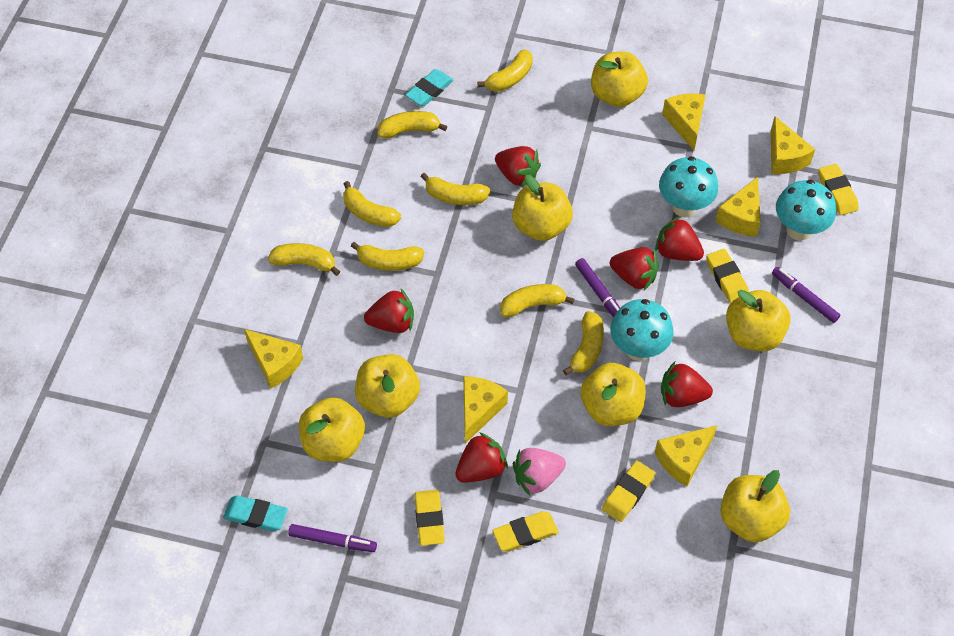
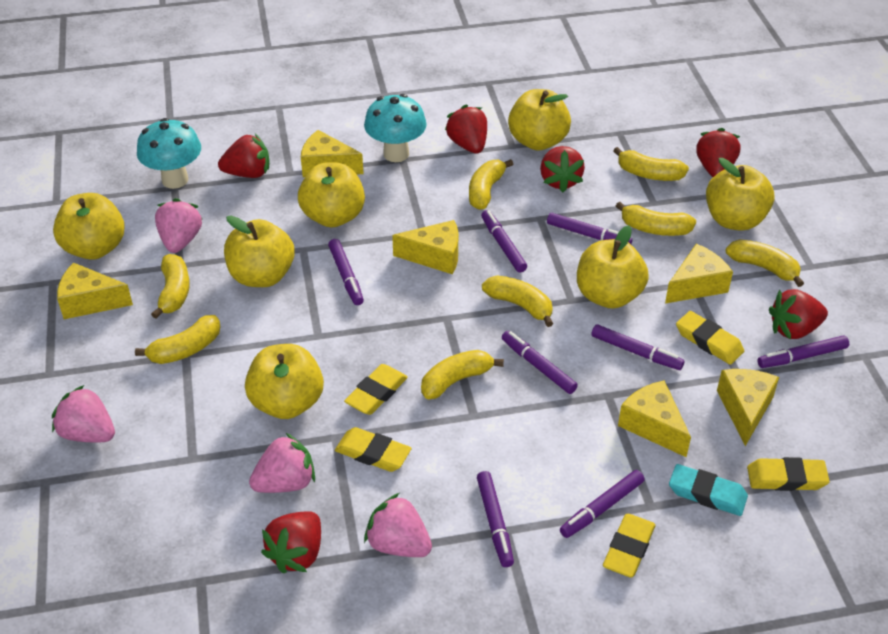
pink strawberry: [513,448,566,496] = 1 -> [52,385,115,442] [155,198,203,253] [249,433,315,493] [364,493,432,557] = 4
purple marker: [288,524,377,552] [575,258,620,317] [772,267,840,323] = 3 -> [328,239,364,305] [477,471,514,567] [481,210,527,273] [502,331,578,394] [547,213,632,244] [560,470,644,538] [591,324,684,370] [757,335,849,368] = 8
turquoise eraser: [223,495,288,531] [405,69,454,106] = 2 -> [669,464,748,516] = 1
turquoise mushroom: [610,299,673,361] [659,156,718,217] [776,180,836,241] = 3 -> [137,118,201,189] [364,94,427,162] = 2

